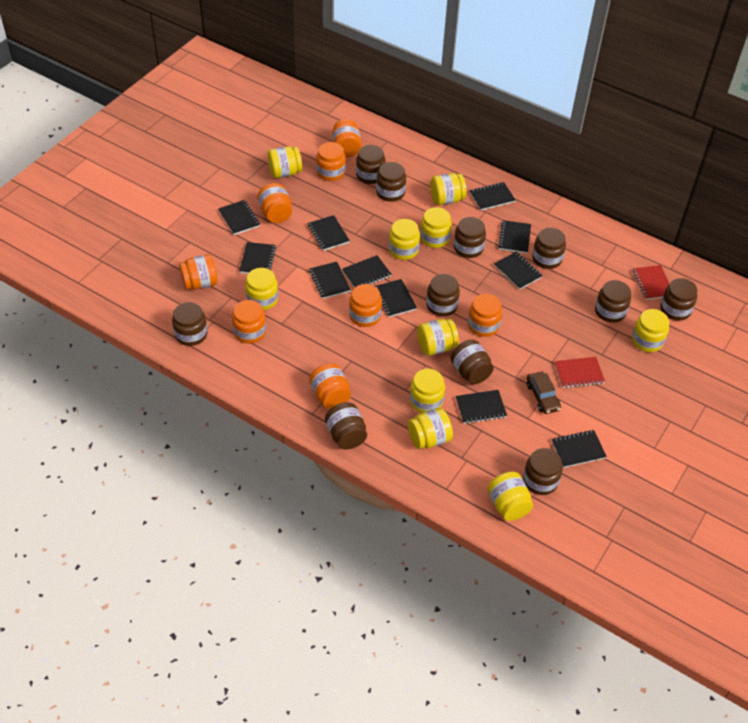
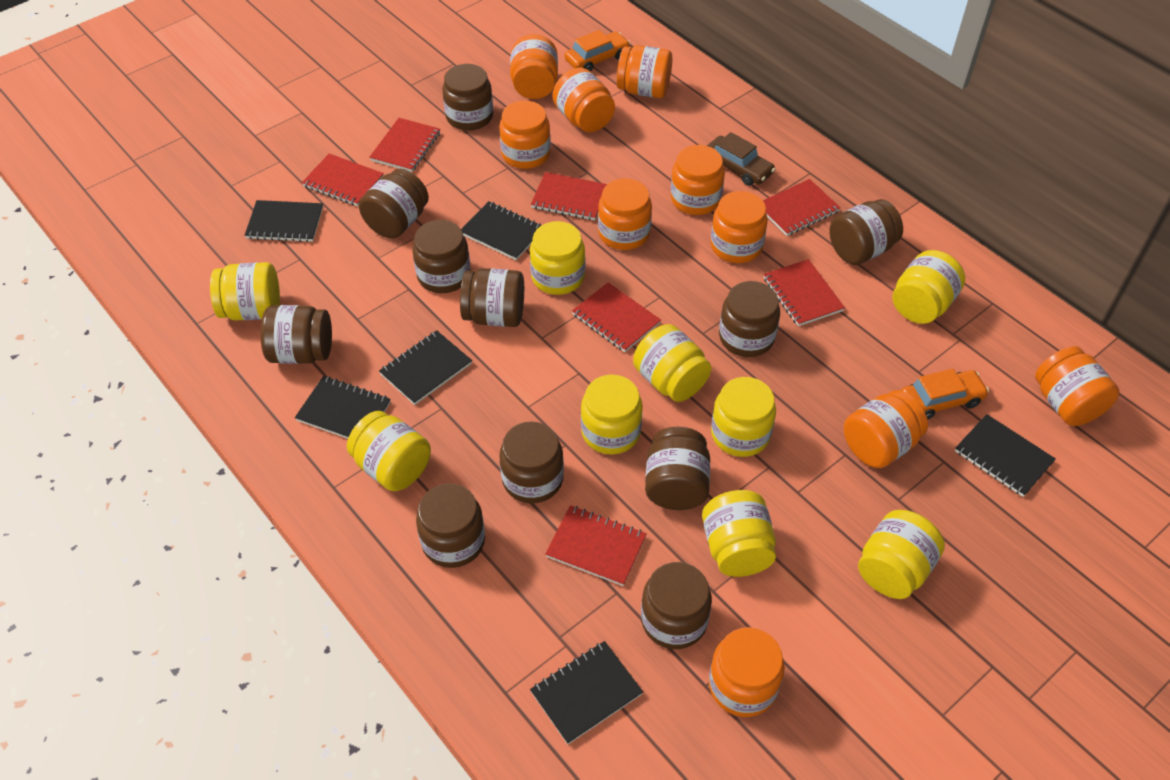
black notebook: [218,200,260,235] [239,242,276,274] [308,215,350,251] [309,262,351,299] [342,255,392,288] [375,279,417,317] [456,390,507,424] [470,182,516,210] [494,252,542,290] [498,220,531,253] [552,430,607,468] = 11 -> [245,200,323,242] [295,376,391,439] [379,330,472,405] [461,201,541,260] [530,641,643,744] [955,414,1056,497] = 6
orange car: none = 0 -> [565,30,630,72] [901,368,989,420] = 2
orange jar: [179,254,218,290] [232,300,266,343] [258,183,292,223] [309,363,351,409] [316,142,346,181] [332,119,362,157] [349,284,382,327] [468,294,502,337] = 8 -> [499,101,551,169] [510,34,558,99] [552,67,615,132] [598,178,652,250] [617,45,672,98] [671,145,725,215] [709,627,785,717] [710,191,768,263] [844,390,928,468] [1035,346,1120,426] = 10
red notebook: [554,357,605,388] [633,265,670,300] = 2 -> [302,154,384,206] [369,118,440,172] [531,172,607,220] [545,505,647,586] [572,282,661,352] [763,179,841,236] [764,259,845,326] = 7
yellow jar: [245,268,278,310] [268,146,302,178] [389,219,420,260] [408,408,453,449] [410,369,445,413] [417,319,459,356] [420,207,452,248] [430,173,467,205] [487,472,533,521] [632,309,669,352] = 10 -> [210,262,280,321] [347,411,431,491] [530,221,585,295] [581,375,643,455] [633,324,711,402] [702,490,776,577] [711,377,776,457] [858,510,945,599] [893,250,965,324] = 9

